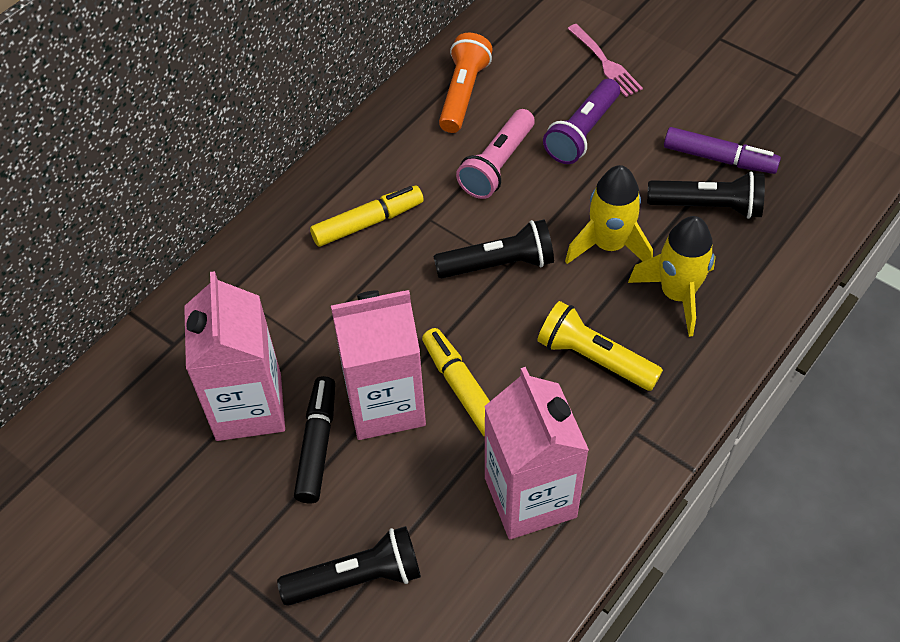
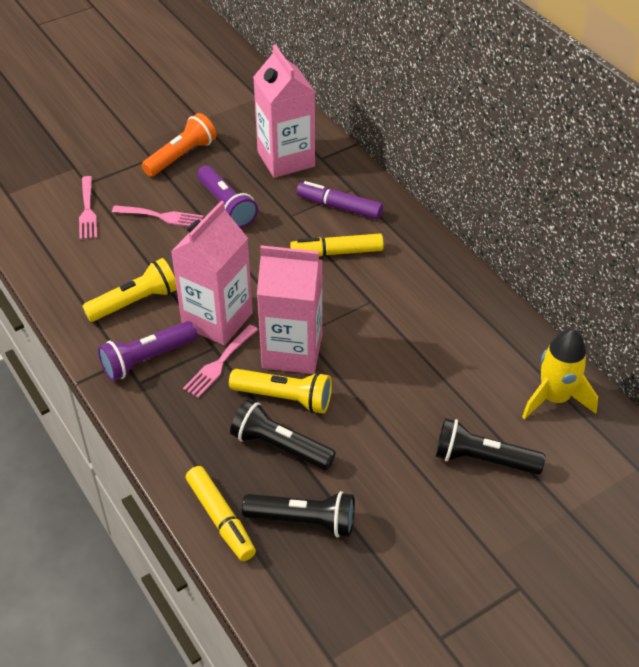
black marker: [294,376,335,503] = 1 -> none = 0
pink flashlight: [456,109,535,199] = 1 -> none = 0
pink fork: [567,24,643,97] = 1 -> [79,176,97,240] [112,205,203,227] [183,325,258,398] = 3
purple flashlight: [543,79,620,164] = 1 -> [98,321,197,381] [197,165,258,228] = 2
yellow flashlight: [537,301,663,391] = 1 -> [82,258,177,322] [229,369,332,414] = 2
yellow rocket: [565,165,653,264] [628,216,716,337] = 2 -> [522,329,598,419] = 1

